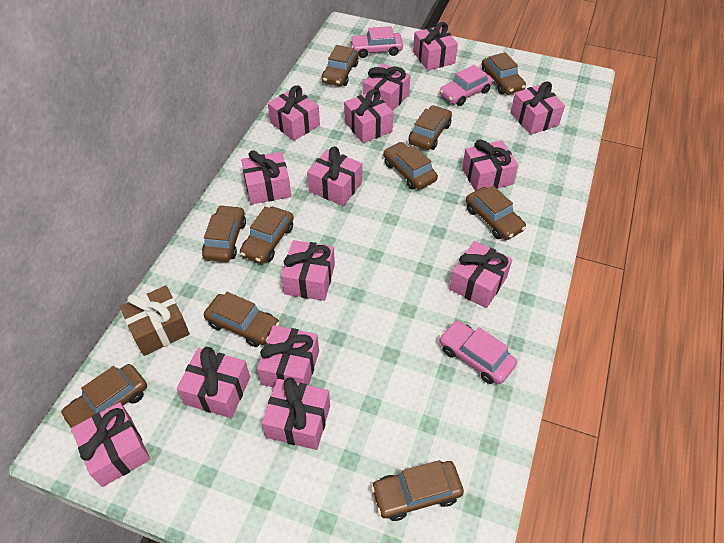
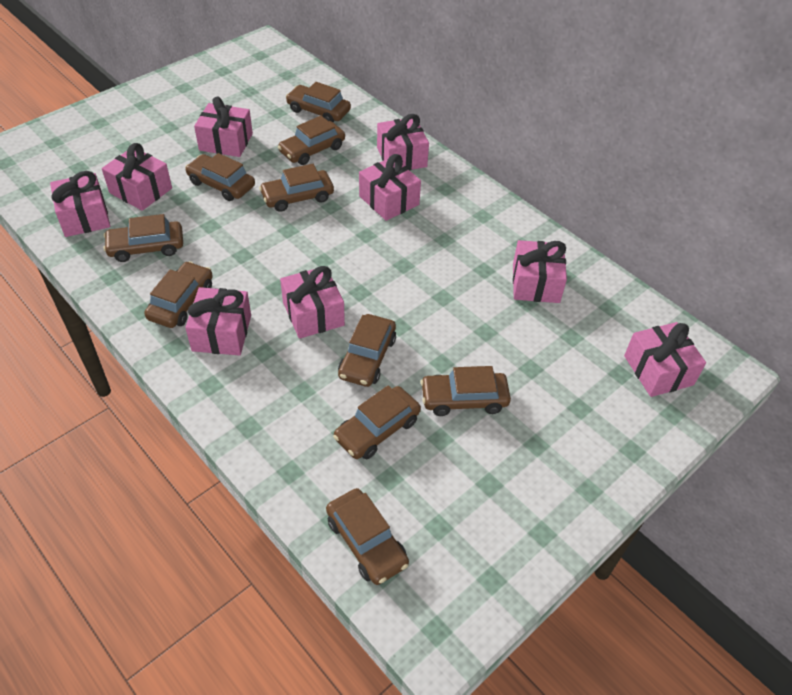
brown gift: [120,286,190,356] = 1 -> none = 0
pink car: [350,26,403,58] [439,320,517,384] [440,65,493,106] = 3 -> none = 0
pink gift: [71,402,150,487] [177,347,250,418] [241,150,291,205] [257,325,319,388] [262,378,330,450] [268,85,320,141] [281,240,335,301] [307,146,362,206] [344,89,393,143] [363,63,411,111] [413,22,458,71] [449,241,512,308] [462,140,518,191] [510,81,565,135] = 14 -> [50,171,110,237] [102,143,172,211] [185,287,251,356] [194,97,253,157] [280,266,345,339] [359,154,421,221] [377,114,429,170] [513,240,567,303] [624,322,706,397] = 9

